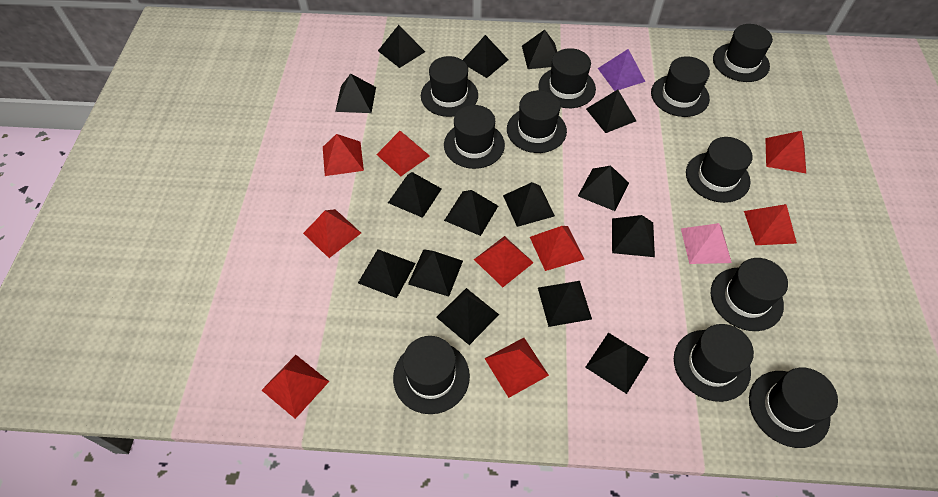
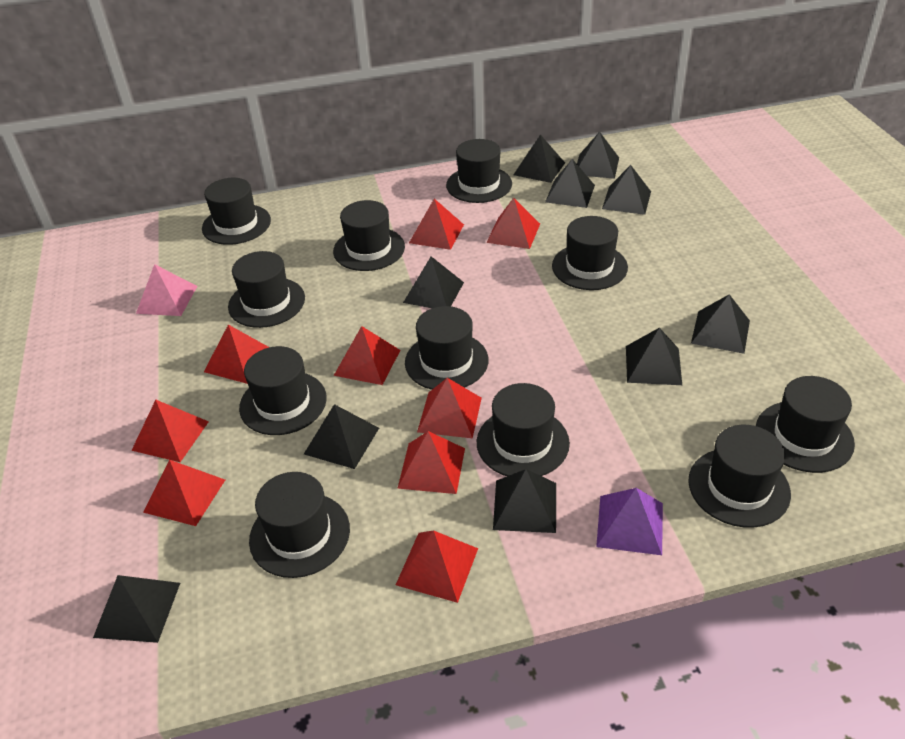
black pyramid: [335,74,376,113] [358,249,416,298] [378,25,425,68] [388,172,442,218] [408,249,463,297] [436,288,499,345] [444,190,498,236] [463,35,508,78] [503,182,555,227] [522,30,557,69] [538,281,592,327] [578,166,629,211] [585,333,649,394] [586,90,636,133] [612,215,655,257] = 15 -> [93,575,180,643] [304,404,379,469] [403,256,464,308] [493,469,556,533] [513,135,565,183] [545,159,595,208] [577,132,619,179] [602,165,651,215] [626,328,682,385] [691,294,750,354] = 10

